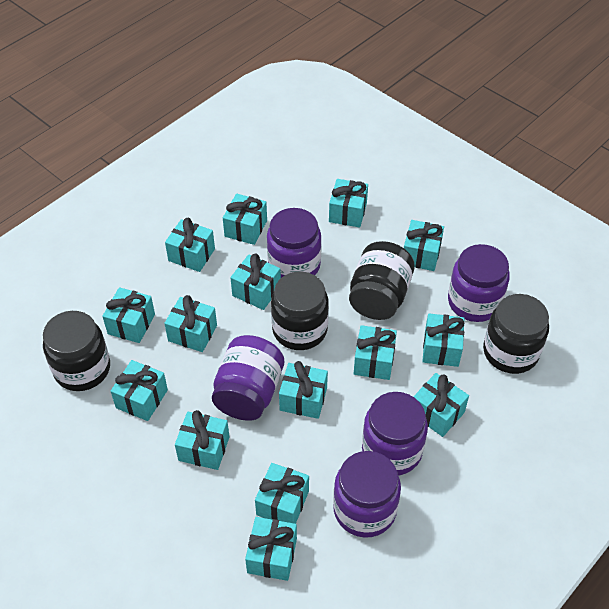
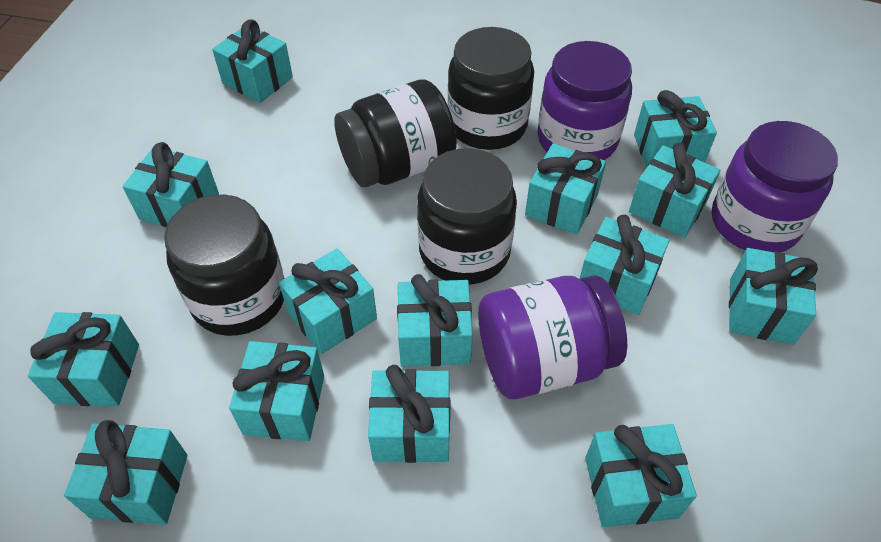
purple jar: [212,335,284,421] [267,208,322,278] [333,451,401,538] [362,392,428,476] [448,244,510,322] = 5 -> [478,275,627,399] [537,41,632,160] [712,121,838,252] = 3
turquoise gift: [102,287,155,343] [111,360,168,421] [164,295,217,352] [165,218,215,272] [175,410,230,470] [223,193,267,245] [230,254,281,310] [245,517,297,581] [255,463,309,524] [279,361,328,419] [329,179,368,228] [354,325,397,380] [404,220,444,271] [413,373,469,437] [422,313,464,367] = 15 -> [28,312,139,407] [64,420,188,525] [123,142,219,227] [212,19,293,103] [229,341,324,441] [279,249,377,354] [368,365,450,463] [397,274,473,367] [525,143,606,235] [580,215,669,315] [585,424,697,527] [629,143,720,238] [634,90,717,167] [729,248,818,345] = 14

